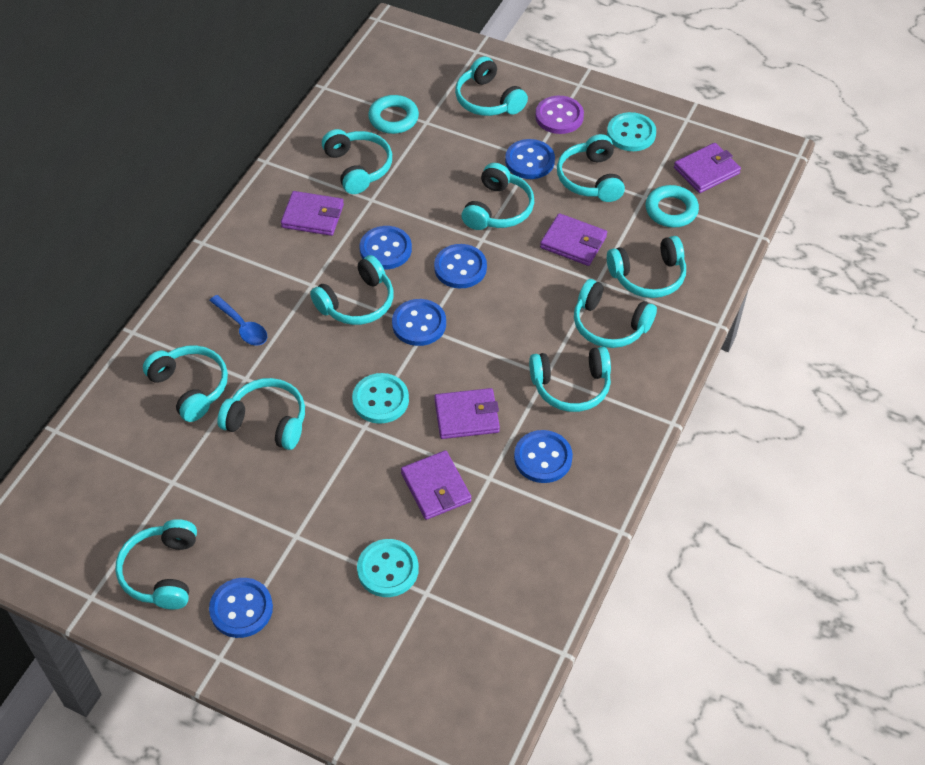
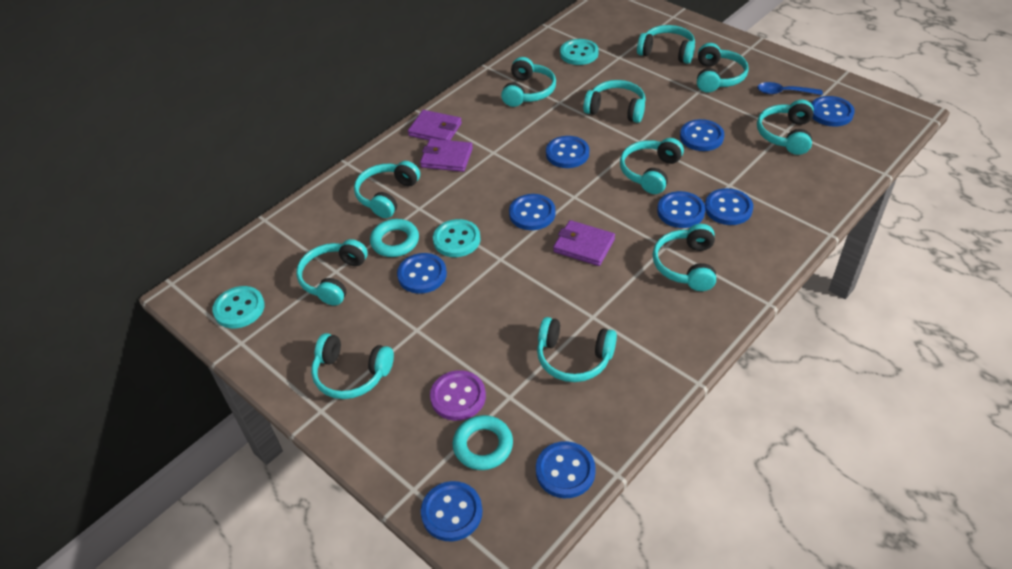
blue button: [209,578,273,638] [359,226,412,269] [392,299,446,346] [434,244,487,288] [505,139,555,179] [514,430,573,483] = 6 -> [397,253,447,294] [421,481,483,541] [509,194,556,230] [536,441,596,498] [546,136,589,168] [657,191,705,228] [680,119,724,151] [705,188,753,225] [811,96,855,127] = 9
purple wallet: [281,191,344,236] [401,450,472,520] [434,388,500,439] [540,213,607,266] [674,143,741,193] = 5 -> [408,110,462,140] [420,139,473,172] [553,220,615,266] = 3

